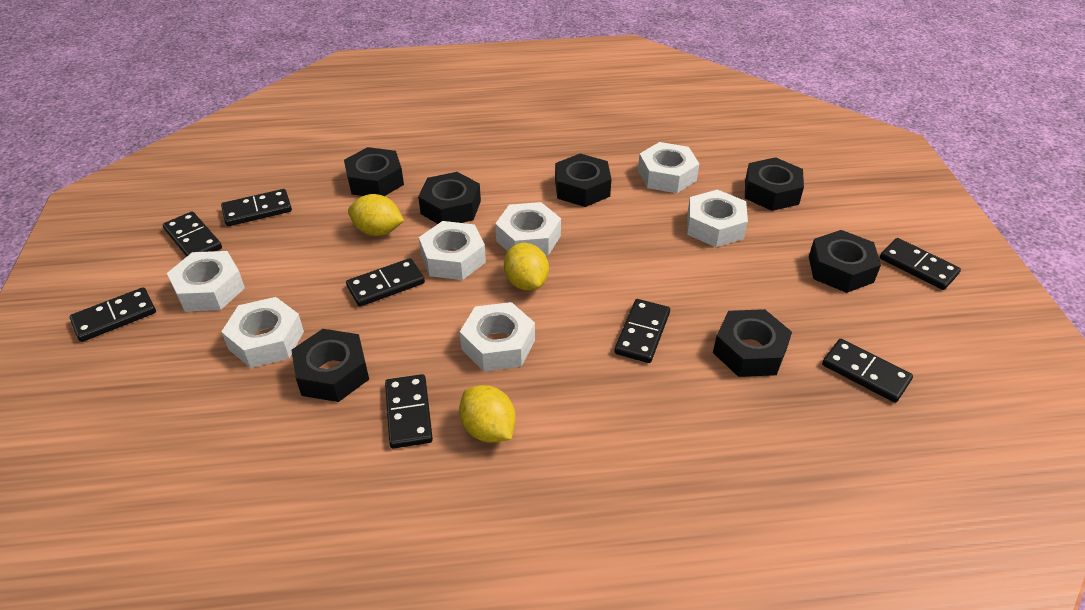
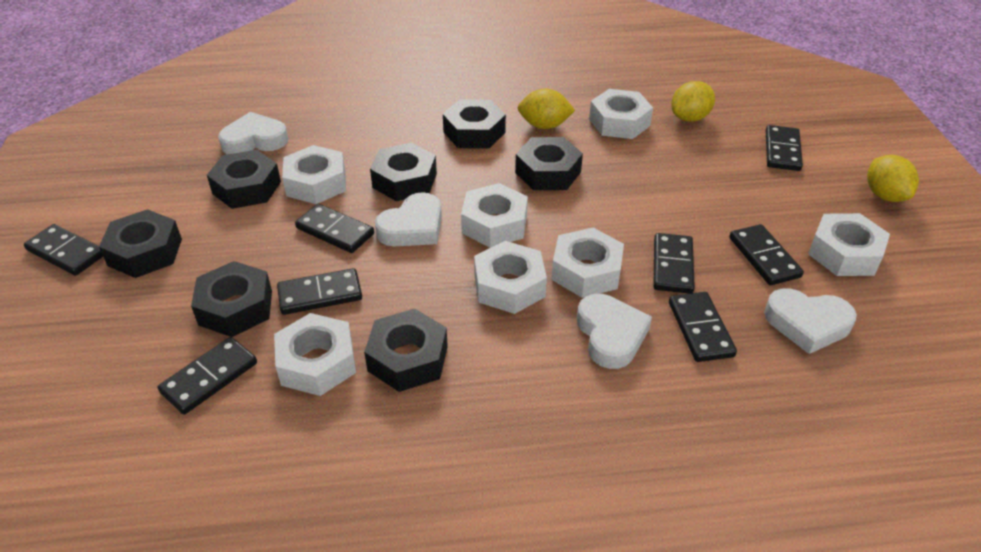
white heart: none = 0 -> [218,112,288,154] [375,192,442,246] [577,294,652,369] [764,289,857,354] = 4

